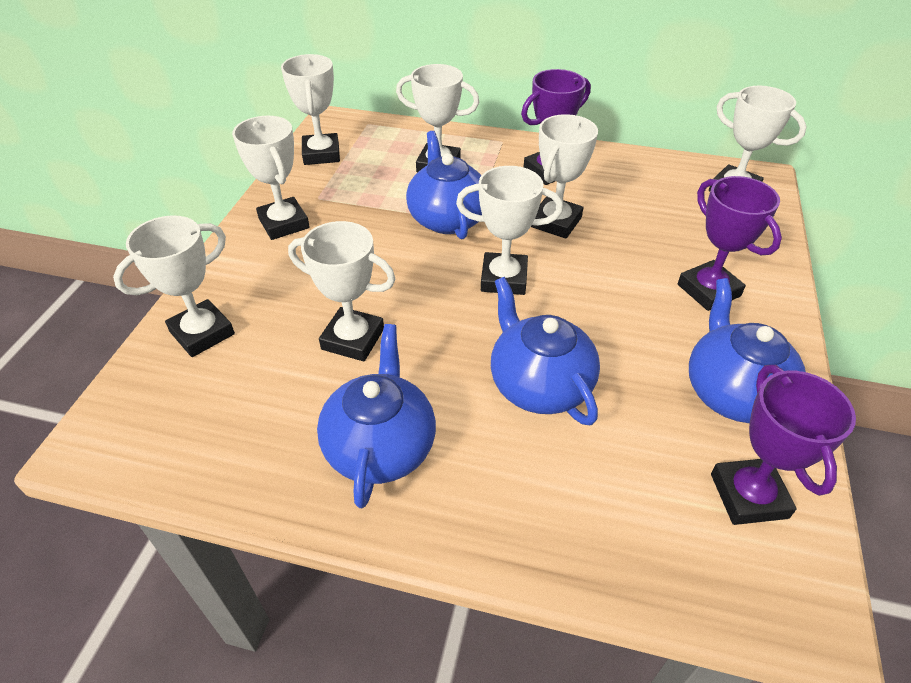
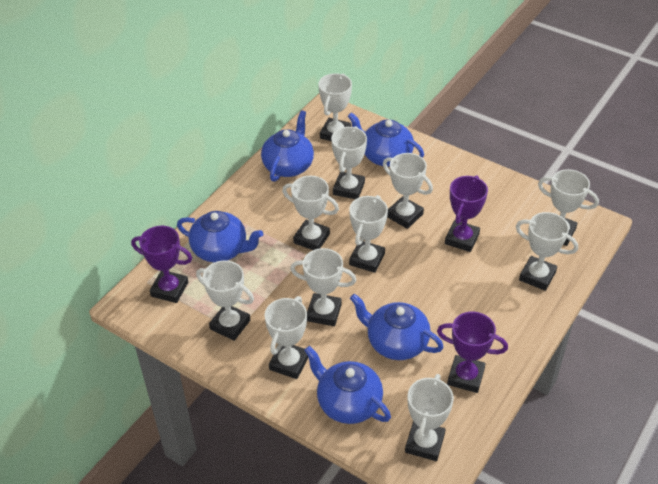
blue teapot: [317,324,436,508] [406,131,482,240] [491,277,600,426] [689,278,806,423] = 4 -> [177,211,263,263] [261,110,314,182] [304,346,391,424] [348,112,424,167] [350,294,444,360] = 5
white trophy: [113,215,235,357] [232,116,310,240] [281,54,340,165] [288,221,396,361] [396,64,479,172] [456,166,563,295] [531,114,598,239] [709,86,807,191] = 8 -> [196,260,254,341] [264,296,309,379] [282,176,339,250] [290,248,356,326] [318,73,352,141] [331,126,367,199] [349,195,388,273] [383,153,433,229] [405,374,454,461] [516,212,578,291] [538,169,599,246] = 11

